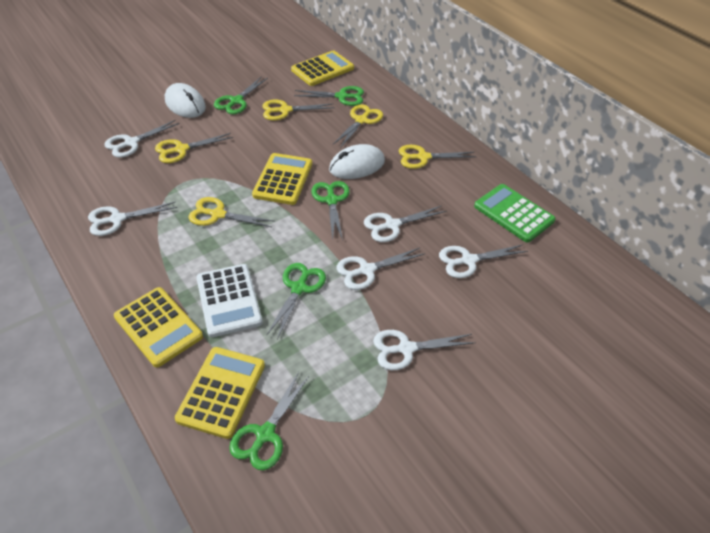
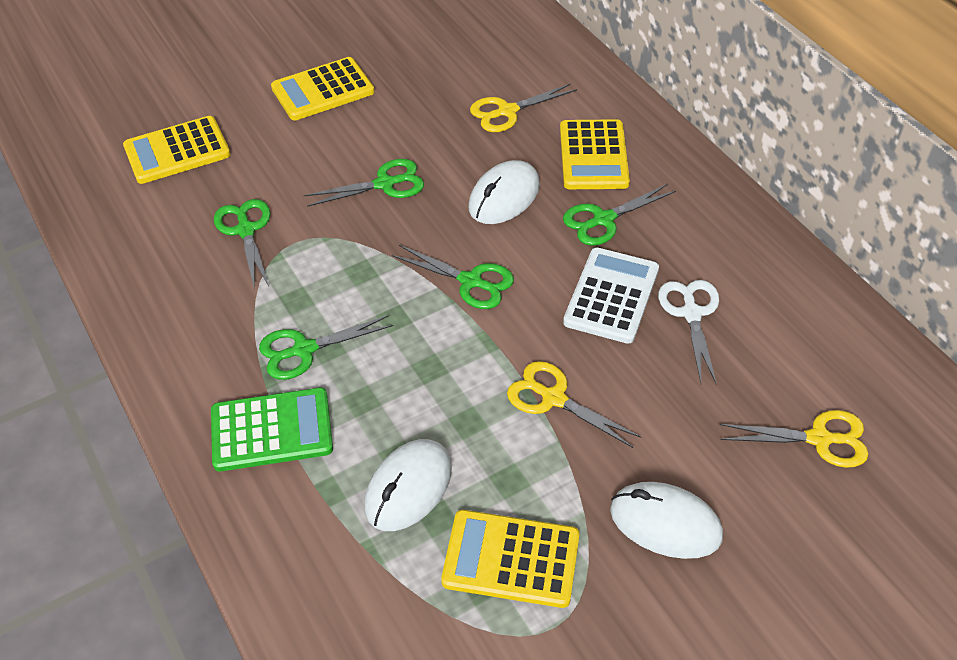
white mouse: [165,83,206,118] [329,144,385,179] = 2 -> [364,439,452,531] [468,160,540,224] [610,482,723,559] = 3
white scissors: [88,202,177,236] [104,120,180,158] [336,248,424,290] [364,206,447,242] [373,330,476,370] [439,245,528,278] = 6 -> [658,280,719,385] = 1
yellow scissors: [155,133,233,163] [189,197,274,227] [262,100,334,120] [333,104,383,148] [399,145,477,169] = 5 -> [470,83,577,132] [507,361,641,448] [720,410,869,468] = 3

